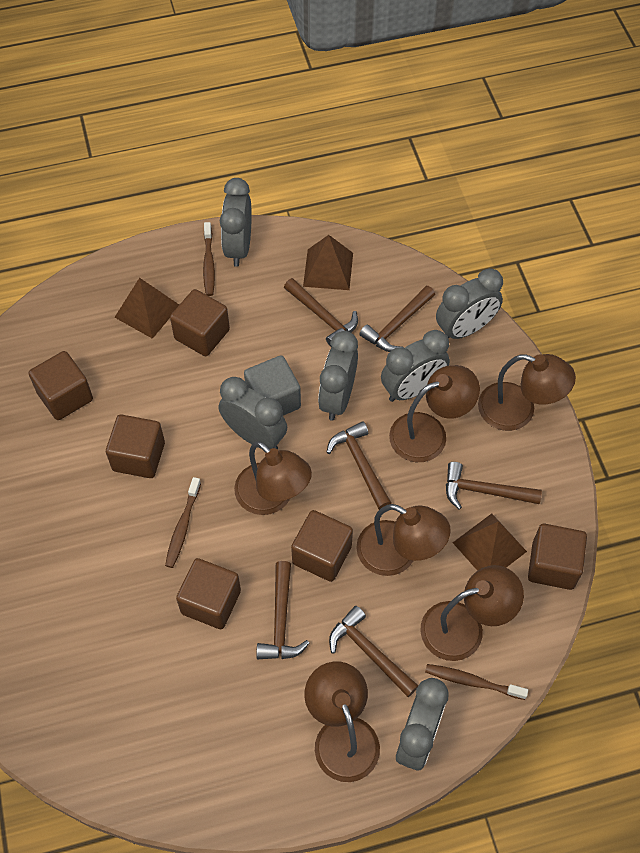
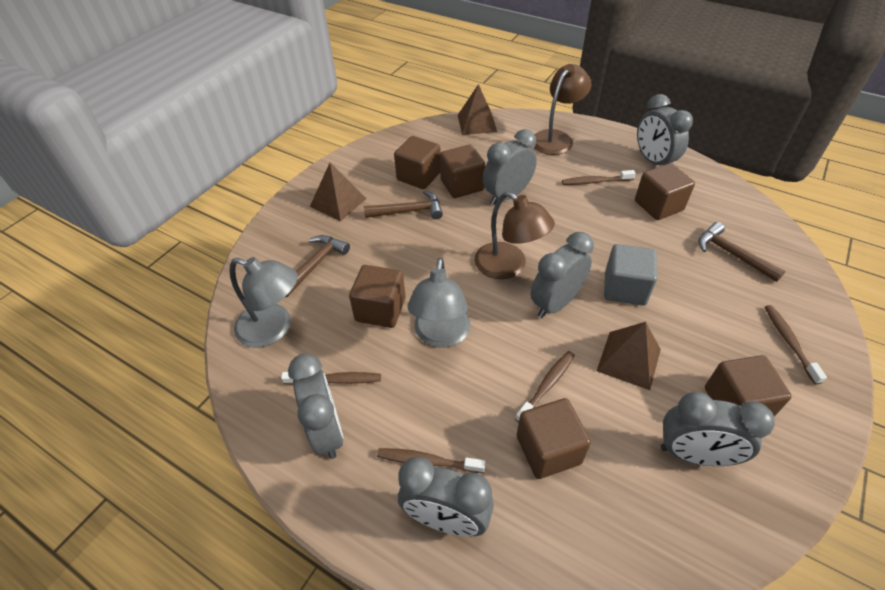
brown hammer: [256,561,309,659] [284,278,358,347] [326,421,392,510] [329,606,419,697] [359,286,435,352] [446,462,542,510] = 6 -> [286,235,350,297] [364,190,443,219] [698,222,785,282] = 3
brown lamp: [234,441,312,515] [304,662,380,782] [356,504,451,576] [389,365,480,462] [420,565,524,661] [478,354,576,431] = 6 -> [475,192,555,279] [534,64,591,155] = 2
brown toothbrush: [165,477,201,568] [203,222,215,296] [425,664,528,700] = 3 -> [281,372,381,385] [377,448,485,473] [515,351,575,422] [562,170,636,185] [765,305,827,384] = 5
grey lamp: none = 0 -> [229,257,298,348] [408,258,471,348] = 2

